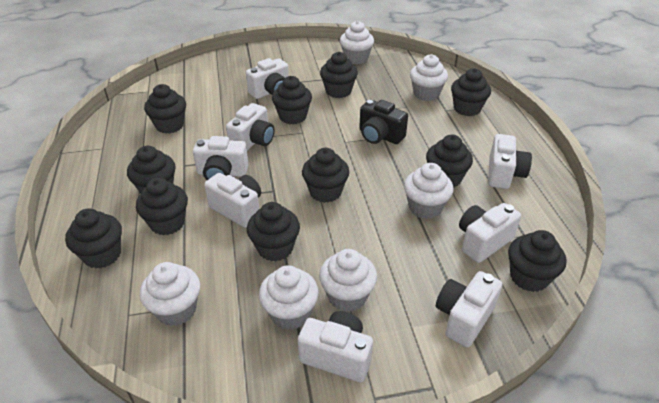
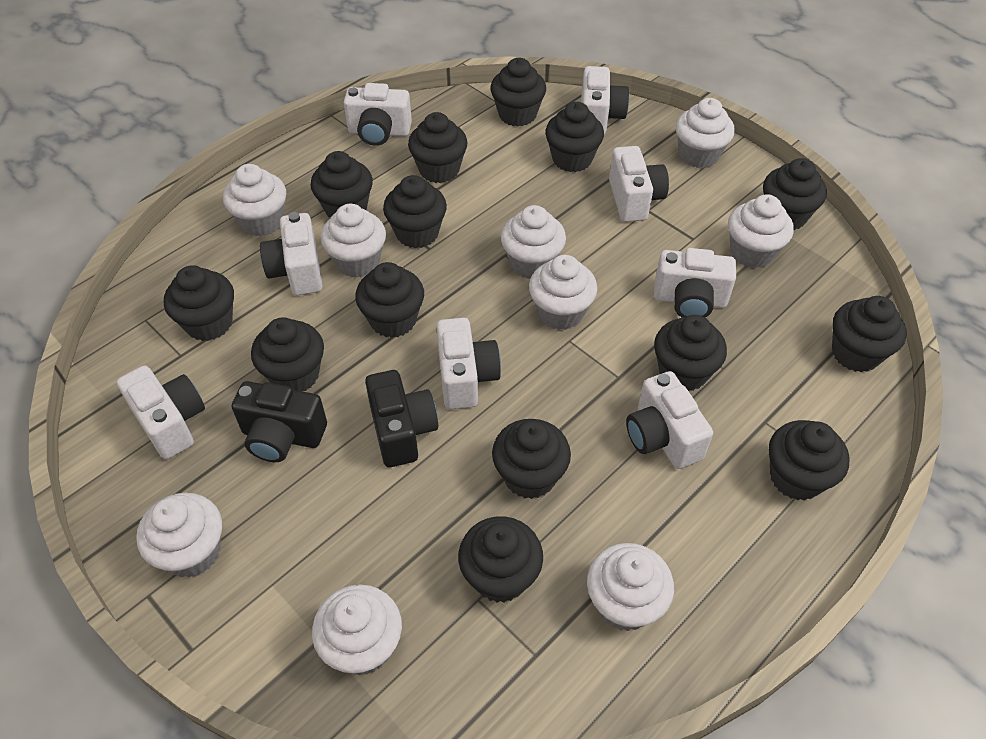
black camera: [359,100,408,144] = 1 -> [232,381,327,462] [365,370,438,467] = 2
black cupcake: [65,209,122,269] [127,146,176,194] [136,178,188,235] [144,84,186,134] [247,202,300,261] [272,76,312,124] [302,148,349,203] [320,52,358,98] [426,135,473,188] [451,68,491,116] [508,230,566,292] = 11 -> [164,265,234,341] [251,317,324,391] [311,151,373,218] [355,262,424,338] [383,175,447,248] [408,112,467,183] [458,516,543,603] [491,58,546,127] [492,419,571,499] [545,102,604,172] [654,315,727,391] [763,158,827,230] [769,420,850,501] [832,296,906,372] = 14
white cupcake: [140,262,200,326] [259,265,319,330] [319,249,377,312] [340,21,374,64] [404,163,453,219] [410,54,448,101] = 6 -> [136,493,222,577] [223,164,286,236] [312,585,402,675] [321,204,386,277] [501,205,566,279] [529,255,597,330] [587,543,674,631] [676,98,735,168] [728,194,794,268] = 9

